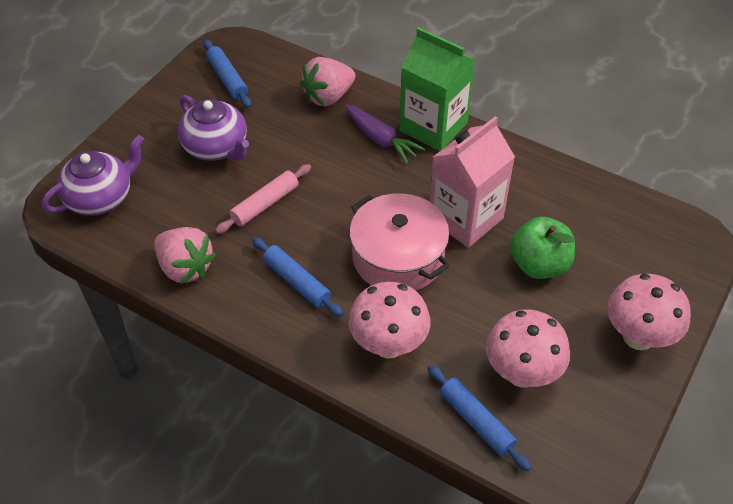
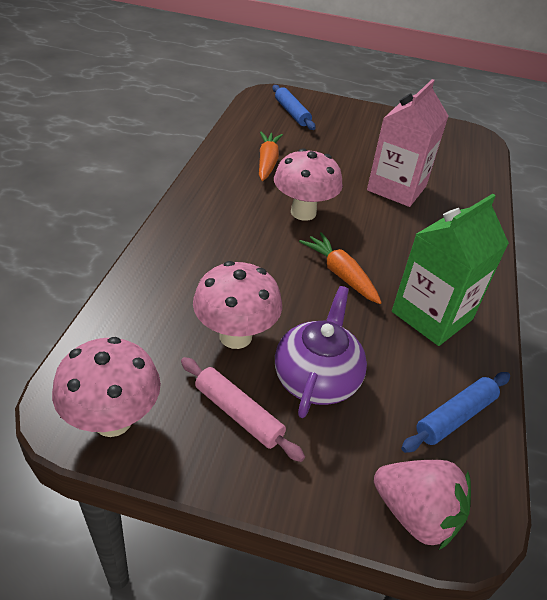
blue rolling pin: [203,39,251,108] [252,237,343,317] [428,365,532,471] = 3 -> [272,85,316,130] [401,372,510,453] = 2
green apple: [510,217,575,279] = 1 -> none = 0
orange carrot: none = 0 -> [259,131,283,181] [299,232,382,304] = 2
pink pot: [349,193,450,290] = 1 -> none = 0
pink strawberry: [154,227,216,284] [300,57,355,107] = 2 -> [374,460,471,550] = 1
purple carrot: [345,104,425,164] = 1 -> none = 0
purple teapot: [42,135,145,216] [178,95,249,161] = 2 -> [275,286,367,418] = 1

